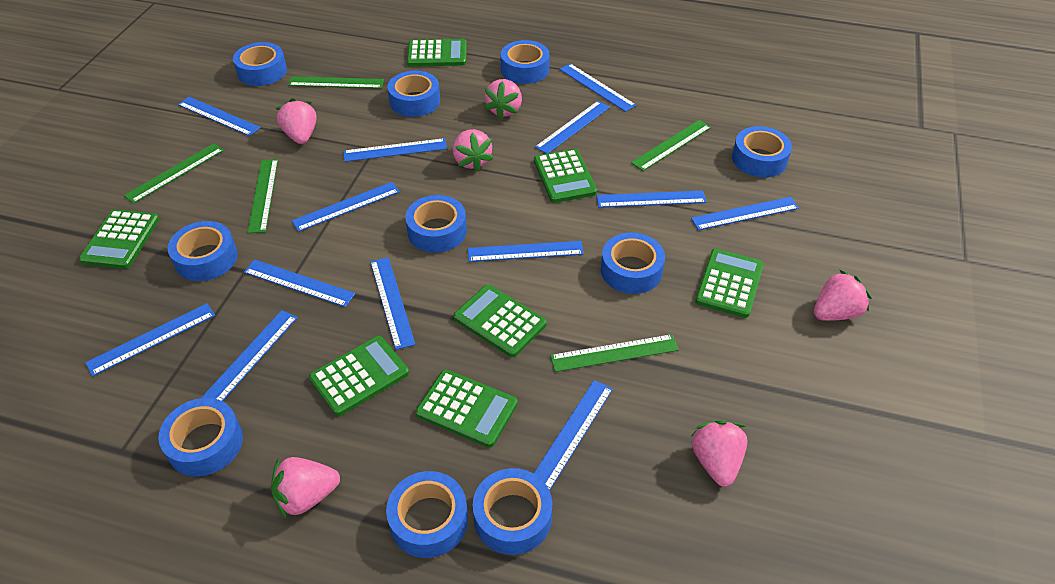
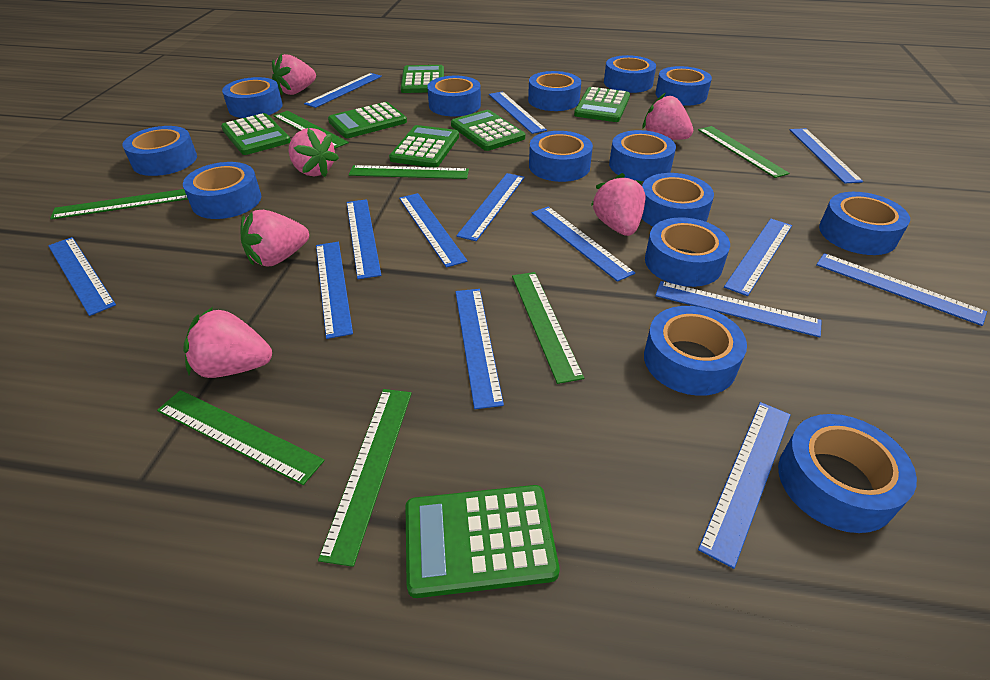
blue ruler: [85,303,215,377] [178,97,261,136] [201,310,298,401] [244,259,355,307] [292,182,400,232] [343,138,447,162] [370,257,415,350] [468,241,584,262] [534,380,613,491] [535,101,610,154] [560,63,636,112] [596,190,707,208] [691,197,799,230] = 13 -> [48,237,116,316] [304,73,382,108] [316,242,353,339] [347,199,381,279] [399,193,467,268] [455,289,504,409] [456,173,525,241] [489,91,547,134] [532,206,635,282] [655,281,822,337] [698,402,791,569] [724,219,792,296] [790,128,863,184] [816,253,987,326] = 14
blue tape: [158,398,243,476] [168,221,238,281] [233,42,287,86] [386,471,468,558] [387,71,440,117] [405,195,467,253] [473,468,552,555] [501,40,550,84] [601,232,665,294] [732,126,792,178] = 10 -> [122,126,197,176] [183,162,261,219] [222,77,283,118] [427,76,481,116] [528,71,581,111] [529,131,593,182] [604,55,656,93] [609,130,676,181] [642,173,714,226] [644,306,747,396] [645,218,730,287] [656,66,712,106] [778,414,917,533] [819,192,910,255] = 14
green ruler: [124,143,224,204] [247,159,278,233] [288,76,384,89] [550,334,679,372] [631,120,711,171] = 5 -> [50,189,188,220] [157,390,325,485] [274,111,349,149] [318,389,412,567] [349,165,469,179] [512,272,584,384] [698,126,790,178] = 7

